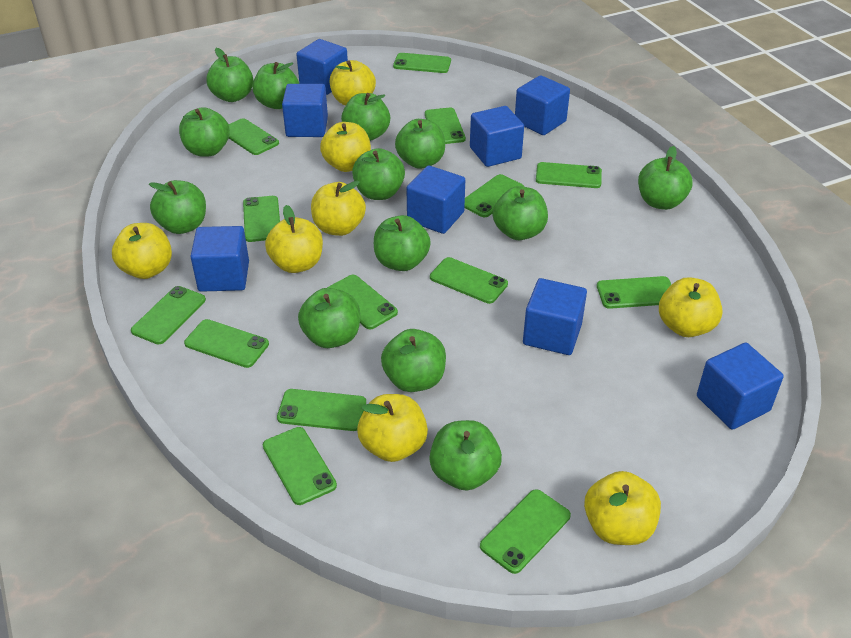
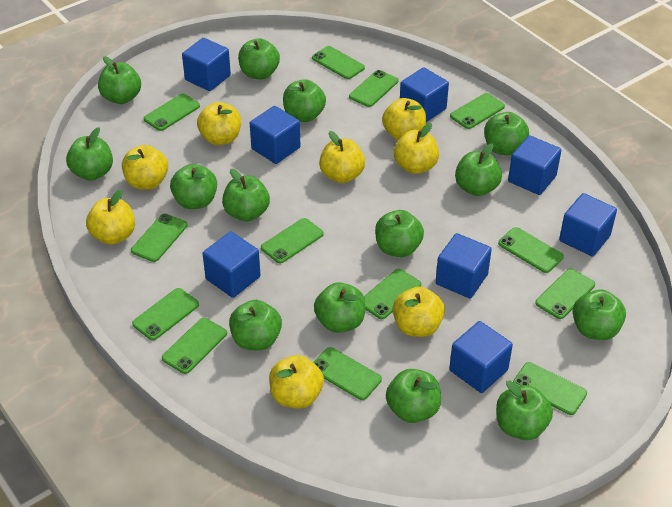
green apple: [149,180,206,234] [179,107,230,157] [206,48,253,102] [252,62,299,109] [298,288,360,348] [341,93,390,141] [352,148,405,200] [374,215,431,271] [381,329,446,392] [395,119,445,169] [429,420,502,490] [493,186,548,240] [638,146,693,210] = 13 -> [66,127,113,180] [98,56,141,104] [170,164,217,209] [222,169,270,221] [229,300,282,350] [238,38,280,79] [283,79,326,122] [314,282,366,333] [375,210,424,257] [386,369,441,423] [455,143,502,196] [484,112,529,155] [496,381,553,440] [573,290,626,340] = 14
green phone: [131,286,206,344] [184,319,269,368] [229,118,279,155] [243,196,280,242] [263,427,337,505] [277,389,366,431] [327,275,398,329] [393,53,451,73] [425,108,466,144] [430,257,508,304] [464,174,524,217] [480,489,571,574] [536,162,602,188] [597,276,671,309] = 14 -> [131,214,187,262] [132,288,199,340] [144,93,200,131] [162,318,227,374] [261,218,324,263] [312,46,365,79] [313,347,382,400] [349,70,398,107] [364,269,421,319] [450,93,505,129] [498,227,564,273] [513,362,587,415] [535,268,595,319] = 13

